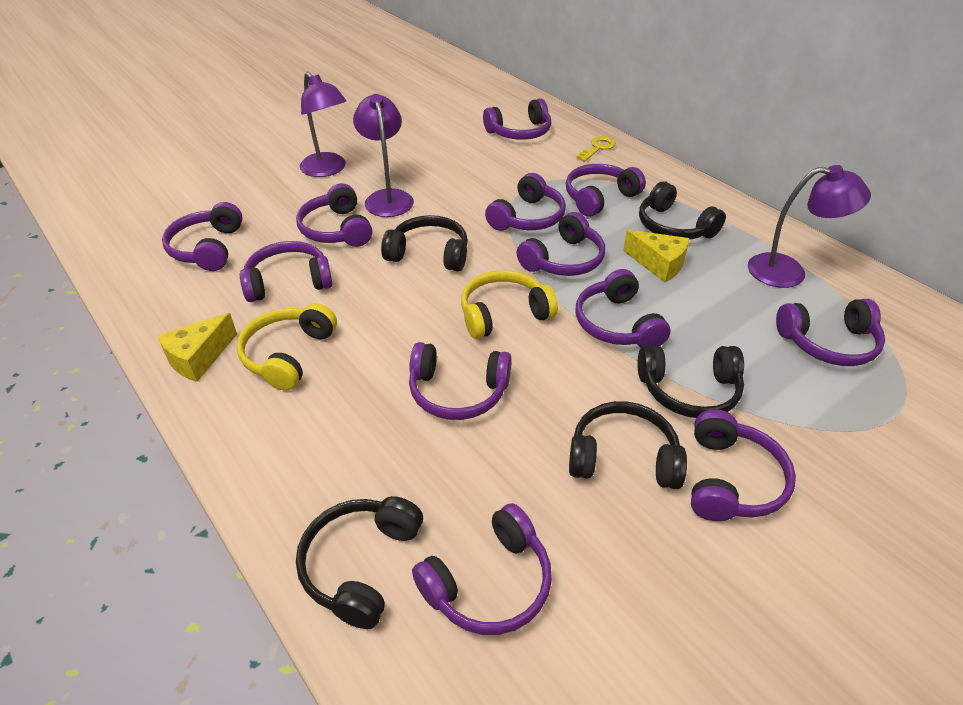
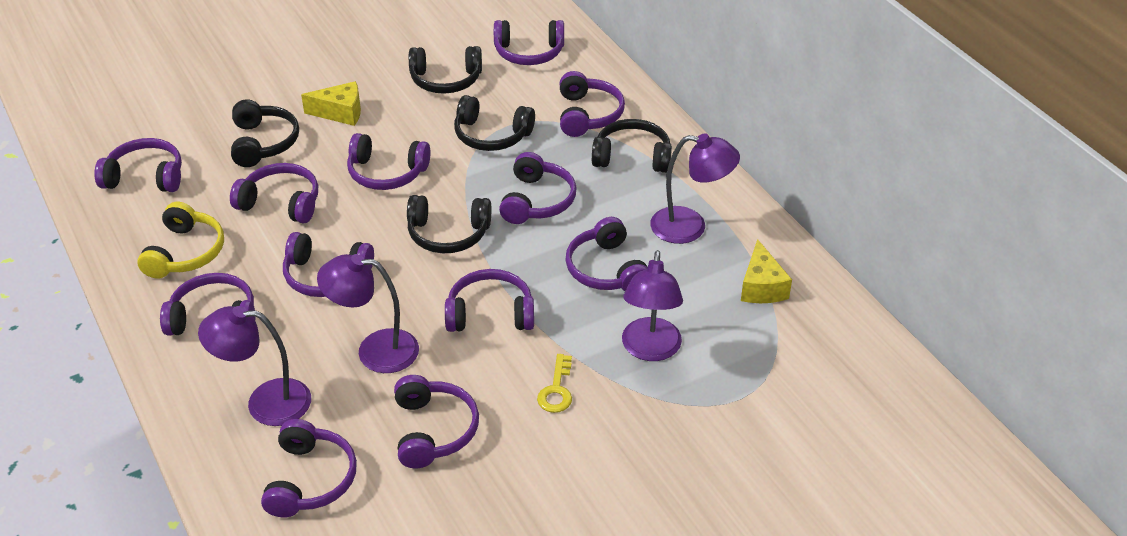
purple lamp: [300,72,346,177] [353,94,414,217] [748,165,871,288] = 3 -> [198,306,311,426] [317,254,419,373] [622,250,683,361] [650,134,740,244] = 4
yellow headphones: [237,303,337,391] [461,270,558,339] = 2 -> [137,202,224,279] = 1

